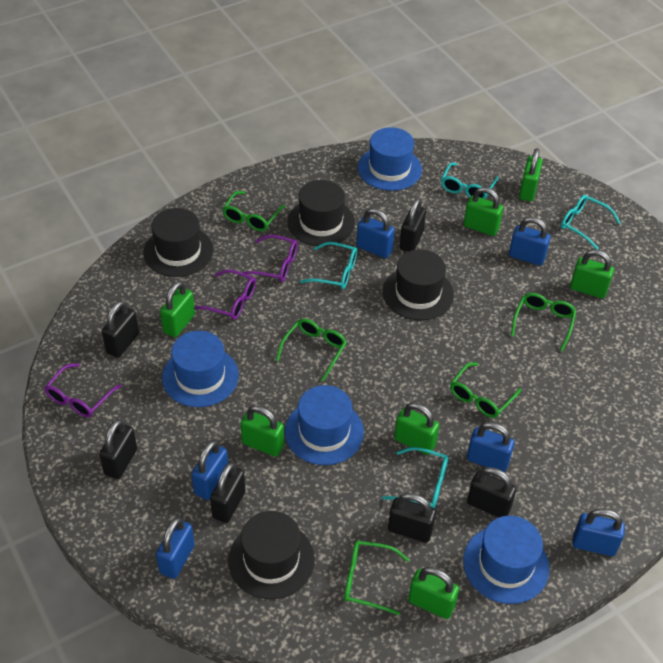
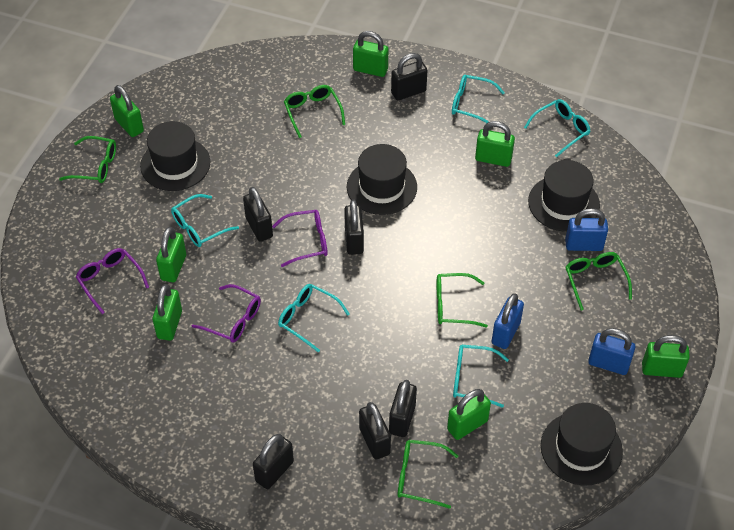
blue hat: [162,331,239,407] [285,385,364,465] [358,127,422,191] [463,516,550,604] = 4 -> none = 0
blue padlock: [156,517,195,579] [191,440,228,500] [356,208,395,258] [467,422,515,472] [509,217,551,266] [572,508,625,556] = 6 -> [492,293,524,349] [565,208,608,251] [588,328,636,375] = 3
turquoise glasses: [300,242,357,289] [382,447,448,509] [441,163,498,199] [561,195,620,250] = 4 -> [171,194,239,247] [278,284,350,352] [452,74,505,123] [453,345,509,408] [524,99,590,157] = 5

